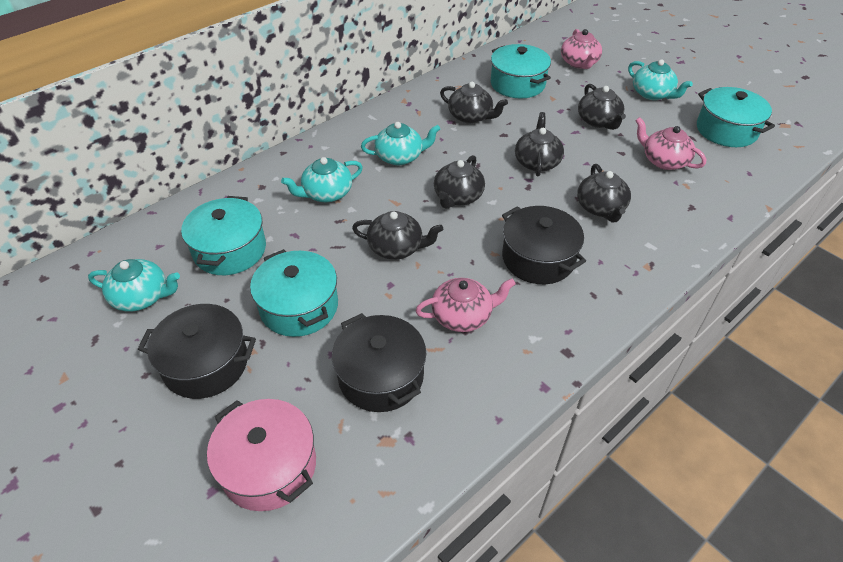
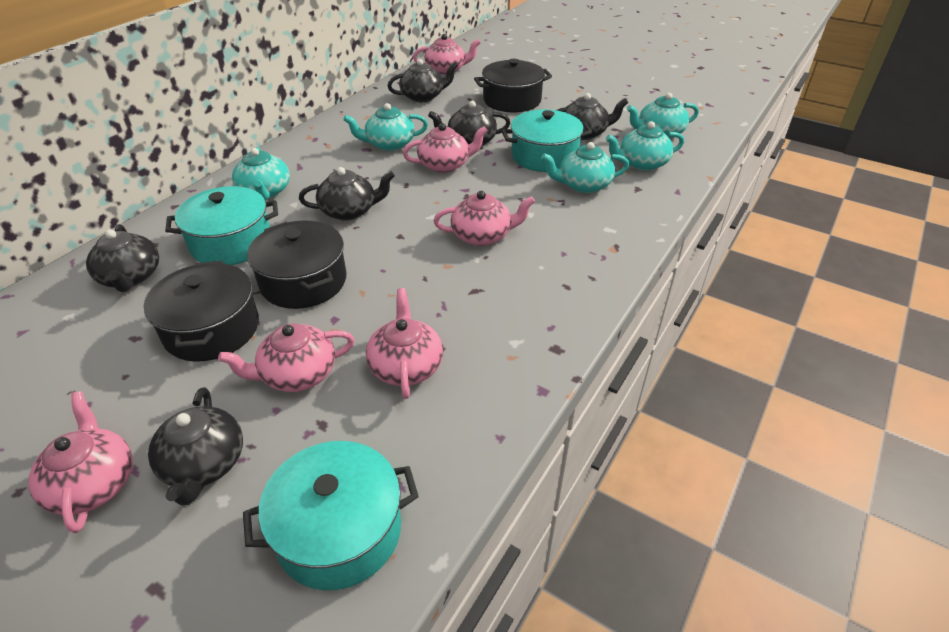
pink pot: [207,399,316,511] = 1 -> none = 0
pink teapot: [415,278,516,332] [561,29,602,69] [635,117,706,170] = 3 -> [28,391,133,533] [218,324,355,392] [366,288,443,399] [403,123,488,173] [413,34,480,75] [434,191,535,246] = 6
turquoise pot: [181,196,266,275] [250,249,338,337] [491,44,551,99] [697,87,775,147] = 4 -> [165,186,278,265] [243,441,419,590] [501,109,592,172] = 3
turquoise teapot: [88,259,180,312] [281,157,363,202] [361,122,440,165] [628,59,693,100] = 4 -> [232,148,290,200] [343,103,428,151] [541,142,629,193] [606,121,684,171] [627,93,699,139] = 5

